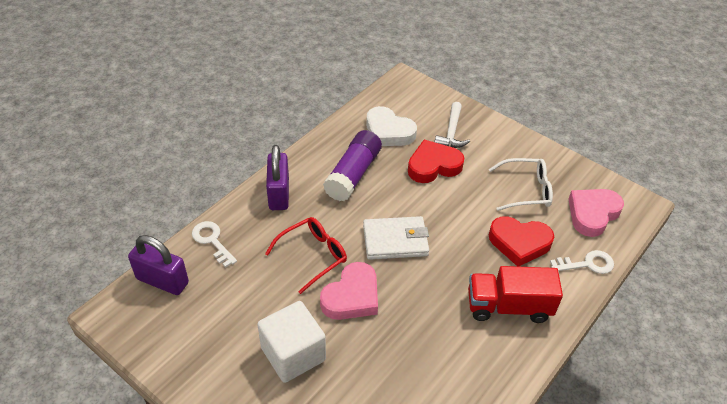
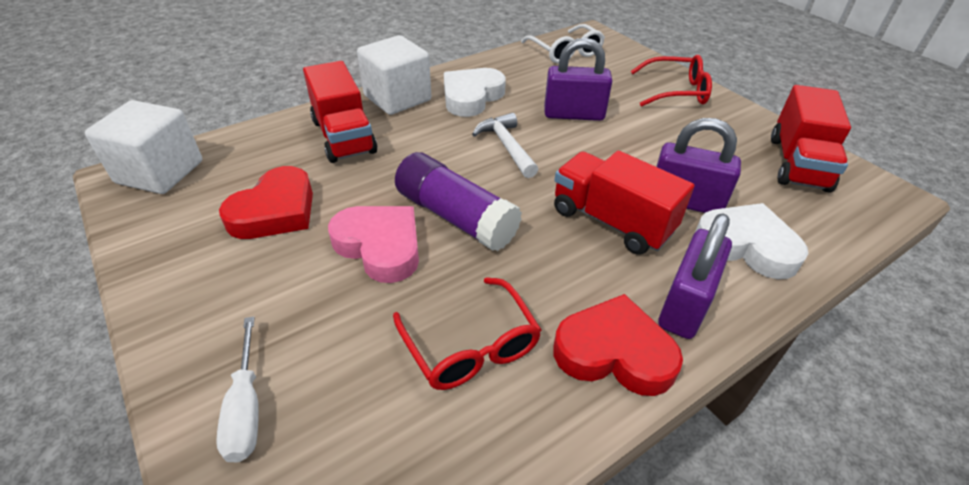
pink heart: [320,262,378,320] [568,189,624,237] = 2 -> [328,206,419,283] = 1
purple padlock: [128,235,189,295] [266,145,289,210] = 2 -> [544,38,612,121] [656,118,741,213] [658,213,732,339] = 3
red glasses: [265,217,347,294] = 1 -> [393,277,541,390] [631,55,712,107] = 2
red truck: [468,266,563,323] = 1 -> [303,61,377,163] [554,151,694,254] [771,85,851,193] = 3
white cube: [257,301,326,383] = 1 -> [85,100,202,194] [357,35,431,115] = 2
white heart: [366,106,417,146] = 1 -> [444,68,506,117] [695,203,808,279] = 2
white key: [192,221,237,268] [550,250,614,274] = 2 -> none = 0
white screwdriver: none = 0 -> [216,316,259,462] = 1
white wallet: [363,216,429,260] = 1 -> none = 0

